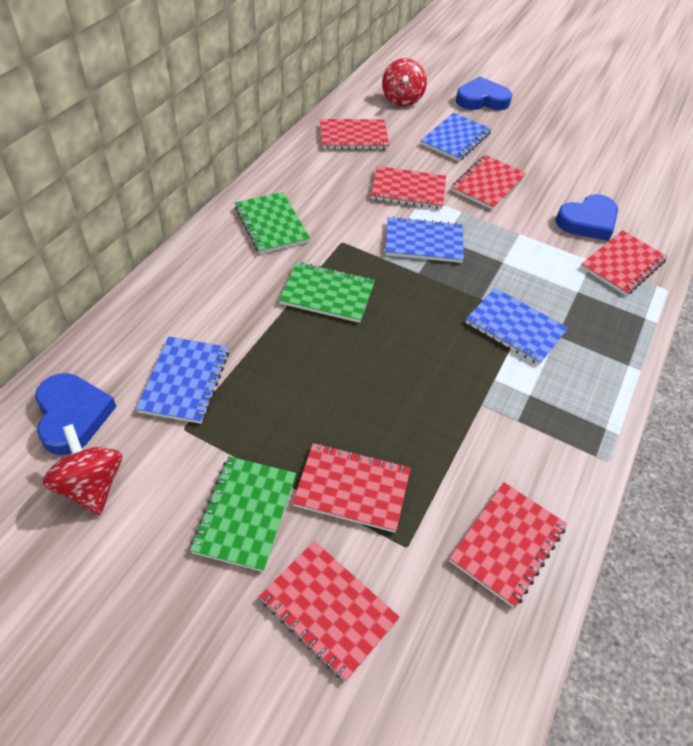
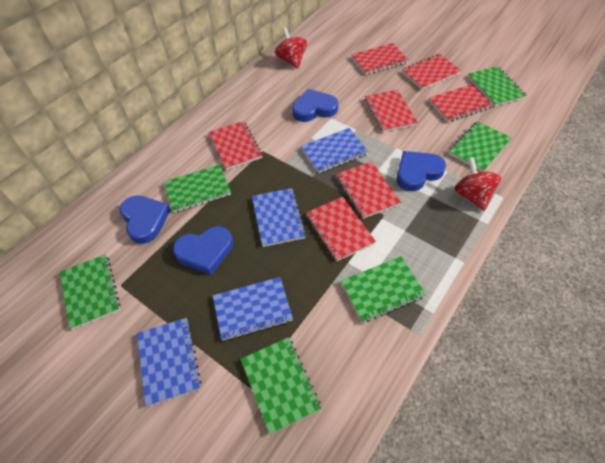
blue heart: [35,373,117,455] [456,76,512,110] [556,194,618,241] = 3 -> [120,195,170,244] [173,226,233,275] [292,89,338,122] [396,151,446,191] = 4
green notebook: [190,456,296,572] [235,192,310,254] [279,262,375,323] = 3 -> [60,254,120,330] [164,165,231,213] [241,337,321,434] [341,257,426,323] [449,121,512,172] [468,66,527,106] = 6

